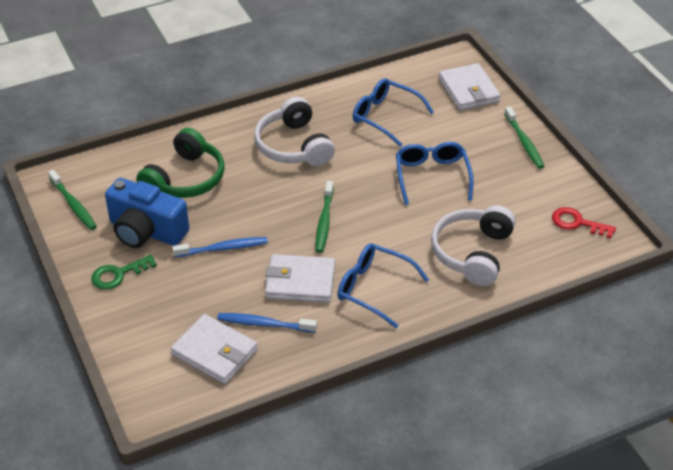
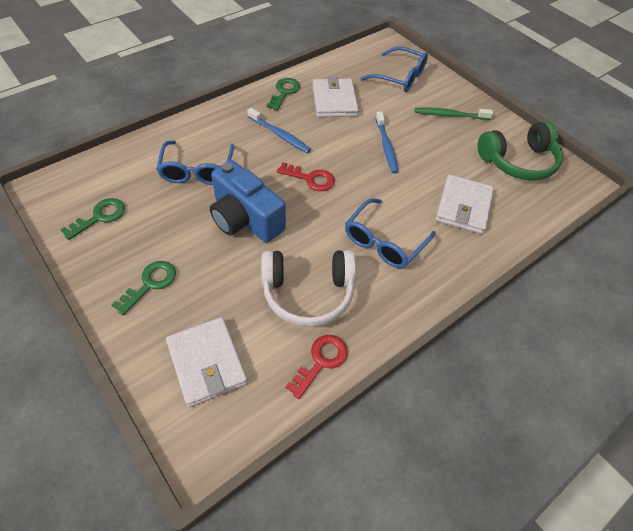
green key: [91,255,157,290] = 1 -> [61,198,125,240] [112,261,176,315] [267,78,300,110] = 3
green toothbrush: [48,170,97,230] [316,181,334,253] [504,107,544,169] = 3 -> [415,107,493,120] = 1
red key: [552,207,616,238] = 1 -> [277,162,335,191] [285,335,348,399] = 2
white headphones: [254,97,335,166] [431,205,515,286] = 2 -> [261,250,356,327] = 1

